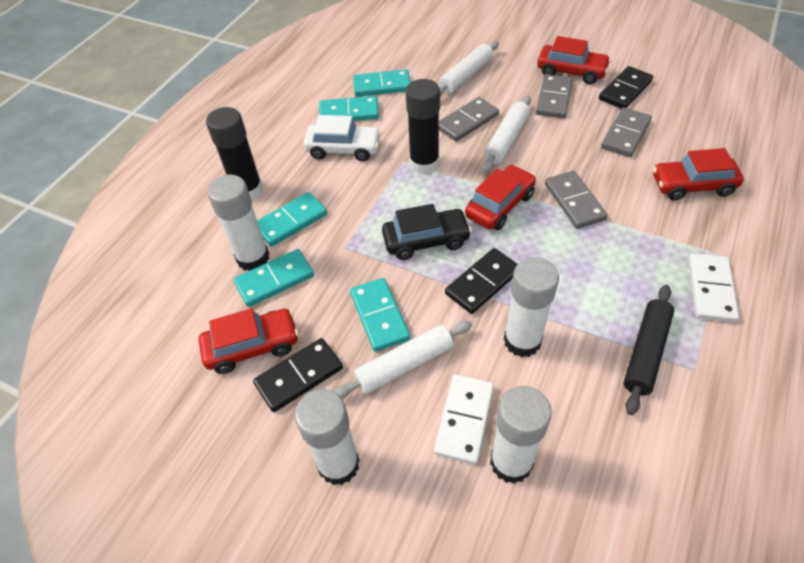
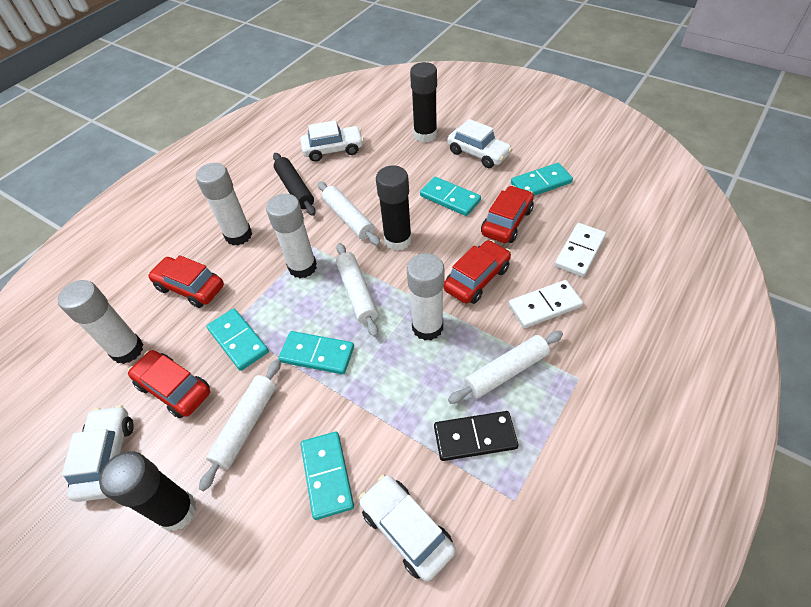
black car: [382,204,472,260] = 1 -> none = 0
black domino: [253,338,343,412] [445,248,518,314] [599,66,653,109] = 3 -> [434,411,518,461] = 1
black glue stick: [206,107,263,200] [406,79,440,174] = 2 -> [99,451,196,531] [376,165,412,251] [410,62,437,143] = 3
grey domino: [439,97,499,141] [536,74,573,118] [545,171,608,229] [601,107,652,157] = 4 -> none = 0
white car: [304,115,381,161] = 1 -> [62,405,134,502] [300,120,364,162] [359,474,456,581] [447,119,512,168] = 4
white rolling pin: [334,321,472,399] [439,41,499,96] [482,96,531,173] = 3 -> [199,359,281,491] [318,182,380,246] [336,243,378,337] [448,331,563,404] = 4

